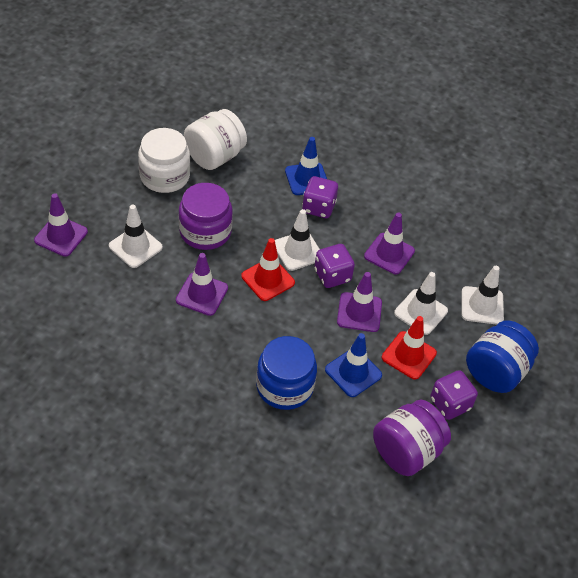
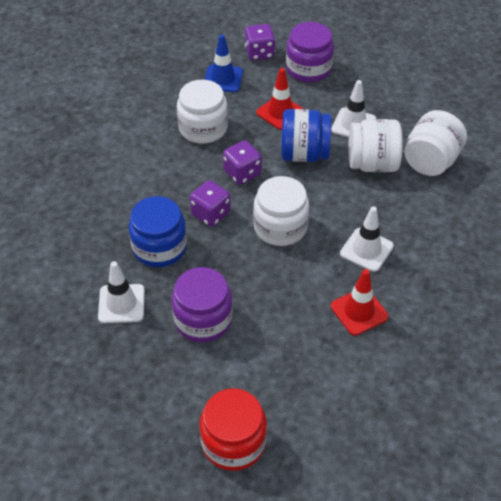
blue traffic cone: [285,137,327,195] [325,333,382,397] = 2 -> [204,34,243,92] = 1
purple traffic cone: [34,193,88,257] [176,253,228,316] [337,272,382,332] [364,213,415,274] = 4 -> none = 0
red jar: none = 0 -> [200,388,267,471] = 1
white jar: [138,128,190,193] [184,109,247,170] = 2 -> [177,80,228,144] [253,176,309,246] [348,119,403,172] [404,110,467,176] = 4
white traffic cone: [109,204,163,268] [275,209,320,271] [394,272,448,335] [461,266,504,325] = 4 -> [98,261,145,323] [331,80,376,137] [340,206,394,272] = 3

